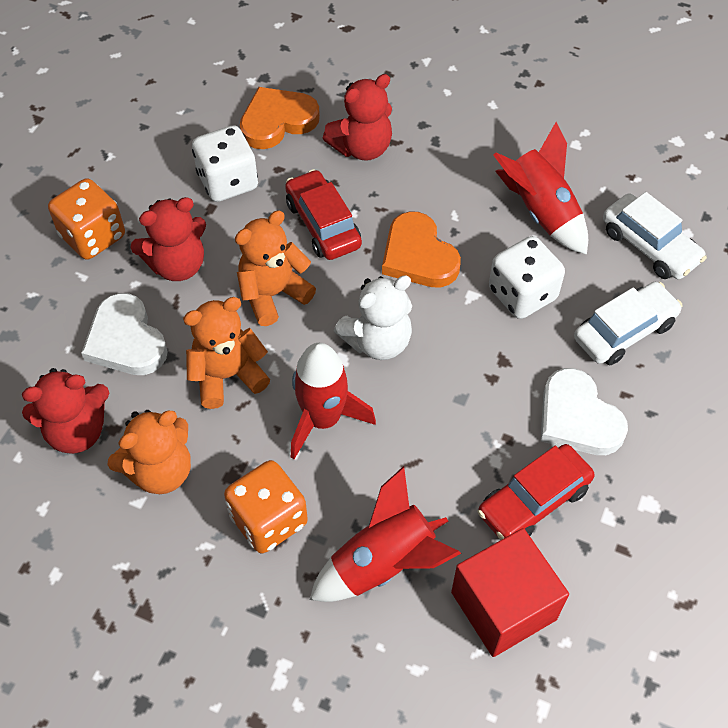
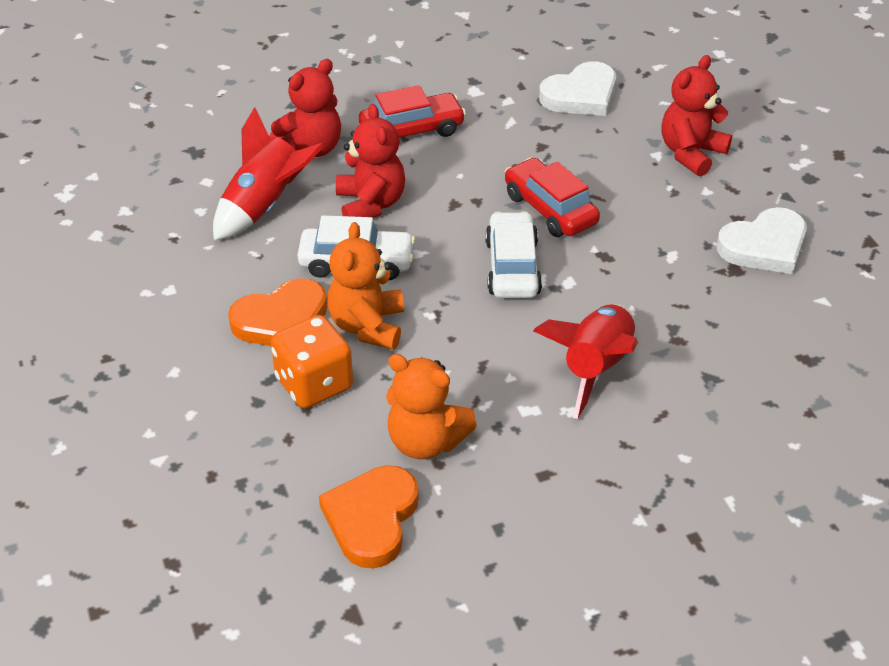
orange dice: [48,178,125,260] [224,460,308,553] = 2 -> [271,315,353,408] = 1
orange teddy bear: [107,410,191,494] [183,297,270,409] [235,211,316,326] = 3 -> [327,222,404,350] [386,354,477,459] = 2
red cube: [451,528,569,657] = 1 -> none = 0
red rocket: [291,343,376,459] [310,466,461,602] [493,122,588,255] = 3 -> [213,107,324,240] [533,304,638,419] = 2
white dice: [192,125,258,202] [489,236,565,319] = 2 -> none = 0
white teddy bear: [334,275,412,360] = 1 -> none = 0

